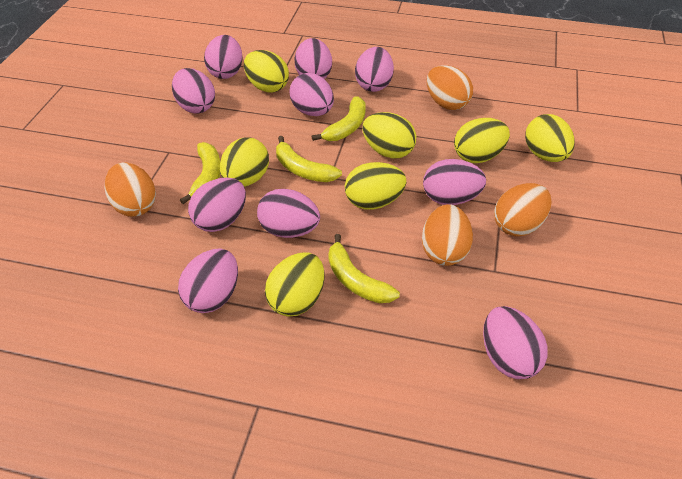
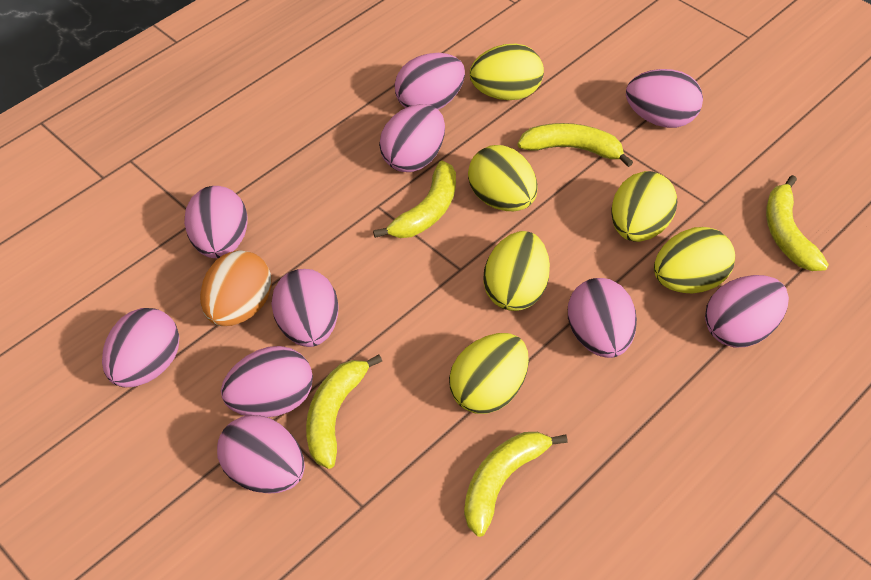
orange egg: [105,162,156,217] [422,204,473,266] [427,65,473,110] [494,183,552,236] = 4 -> [200,250,272,326] = 1
yellow banana: [180,142,220,204] [276,136,342,182] [312,96,366,141] [328,234,400,303] = 4 -> [306,354,382,469] [373,161,456,238] [464,432,568,537] [518,123,633,167] [766,175,829,271] = 5
yellow egg: [220,137,269,187] [244,50,289,92] [265,252,324,316] [345,162,407,210] [362,112,416,159] [454,118,510,163] [525,114,575,162] = 7 -> [449,333,529,414] [468,145,538,211] [470,44,544,100] [483,231,550,311] [612,171,677,242] [654,227,735,294] = 6

